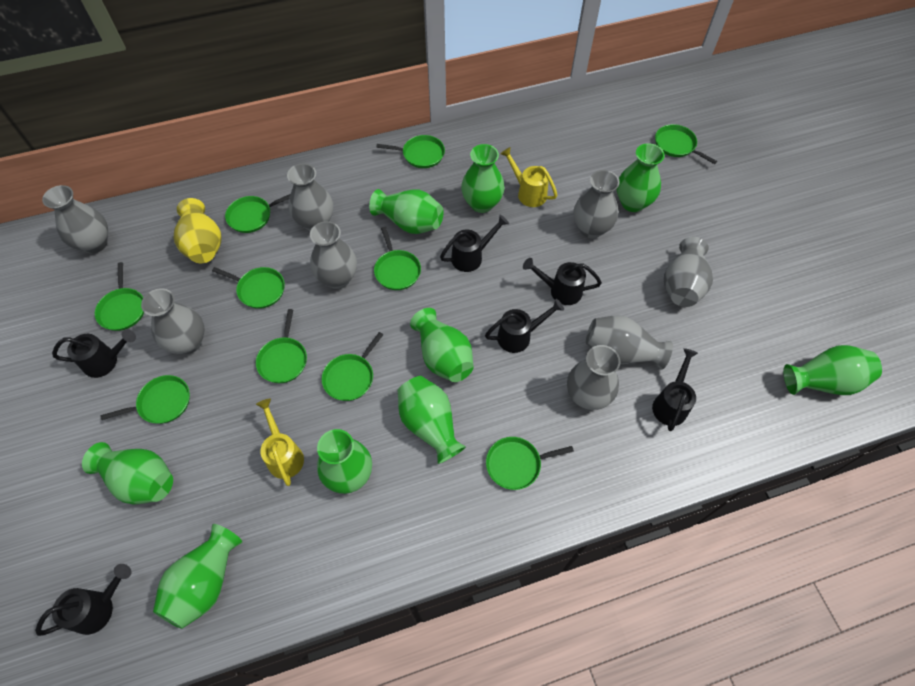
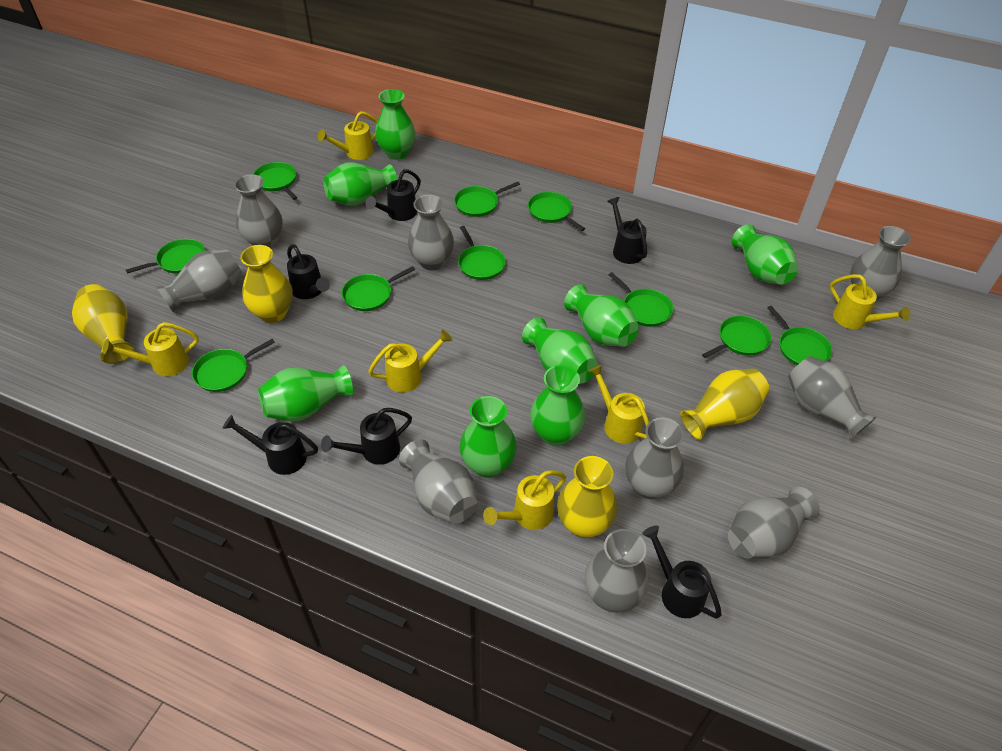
green vase: [82,442,173,504] [153,524,242,629] [317,429,372,494] [369,189,444,234] [398,376,466,464] [410,308,474,382] [461,144,505,213] [617,143,665,212] [783,345,882,395] = 9 -> [258,365,353,422] [323,162,397,206] [375,89,415,160] [460,396,517,478] [522,317,598,384] [530,365,585,446] [564,284,639,347] [732,224,798,285] = 8
grey vase: [42,185,108,254] [141,288,205,354] [287,163,333,231] [310,221,357,289] [567,345,620,410] [574,170,620,238] [586,315,673,370] [664,237,713,307] = 8 -> [157,250,242,312] [234,174,283,248] [399,439,477,523] [408,195,454,270] [584,529,649,613] [625,418,684,499] [728,487,820,559] [788,356,877,440] [850,226,911,300] = 9
yellow vase: [173,198,222,263] = 1 -> [72,284,134,364] [240,245,293,323] [557,456,617,538] [680,369,770,440] = 4
yellow watering can: [256,399,304,486] [500,147,558,207] = 2 -> [103,322,199,376] [318,111,377,160] [368,330,452,392] [483,470,566,530] [588,365,649,444] [830,274,910,329] = 6

